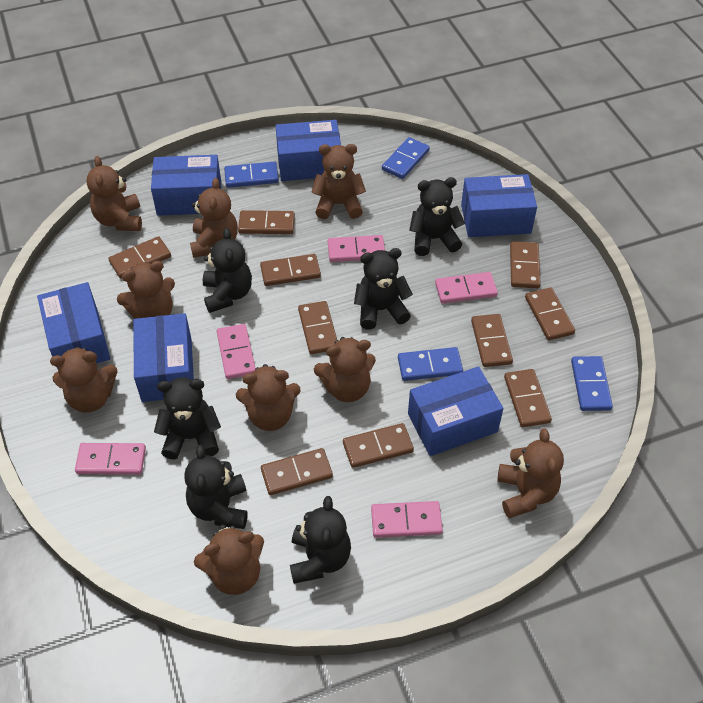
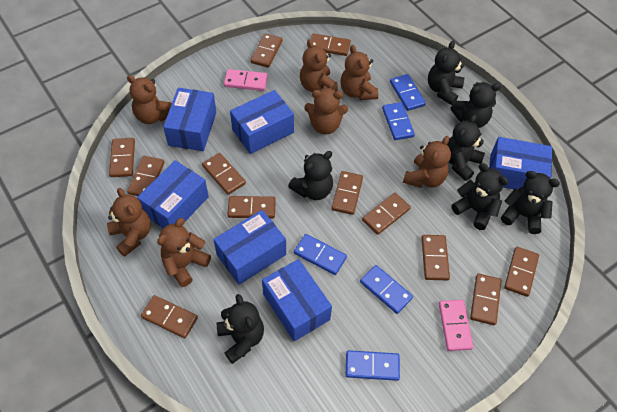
black teddy bear: [154,377,221,460] [184,445,248,529] [203,228,252,313] [290,496,351,584] [354,248,413,330] [409,177,465,256] = 6 -> [217,294,264,364] [288,151,333,200] [428,41,464,105] [447,114,485,181] [450,82,501,128] [451,163,509,230] [501,171,560,234] = 7
blue domino: [224,162,279,188] [382,137,430,179] [398,347,463,381] [571,356,613,411] = 4 -> [294,234,347,275] [346,350,400,381] [360,265,413,314] [382,102,415,140] [390,74,426,111] = 5
brown domino: [108,236,171,278] [238,210,295,234] [260,254,321,286] [261,448,333,495] [298,301,337,354] [343,423,414,468] [471,314,513,367] [504,369,552,427] [510,241,541,288] [525,287,575,340] = 10 -> [109,138,135,177] [127,156,164,196] [141,295,198,338] [202,153,246,195] [227,196,276,219] [250,33,283,68] [310,33,351,56] [331,171,363,215] [362,193,411,235] [421,235,450,280] [470,274,501,325] [504,247,539,297] = 12
brown teddy bear: [50,347,118,413] [86,156,142,231] [117,261,175,319] [190,178,238,258] [194,525,264,595] [236,364,300,431] [311,144,366,219] [314,337,376,402] [497,428,564,518] = 9 -> [107,188,151,257] [127,75,172,124] [157,218,211,287] [300,39,338,92] [304,88,348,134] [341,45,378,100] [403,136,451,188] = 7
pink domino: [75,443,146,475] [217,324,256,379] [328,235,385,262] [371,501,443,538] [435,272,498,304] = 5 -> [224,69,268,91] [439,300,473,351] = 2

